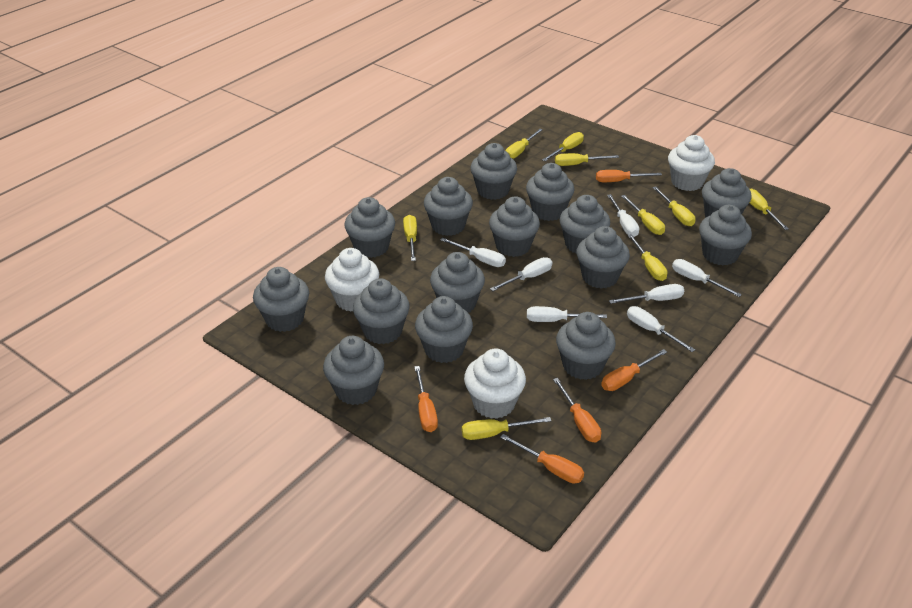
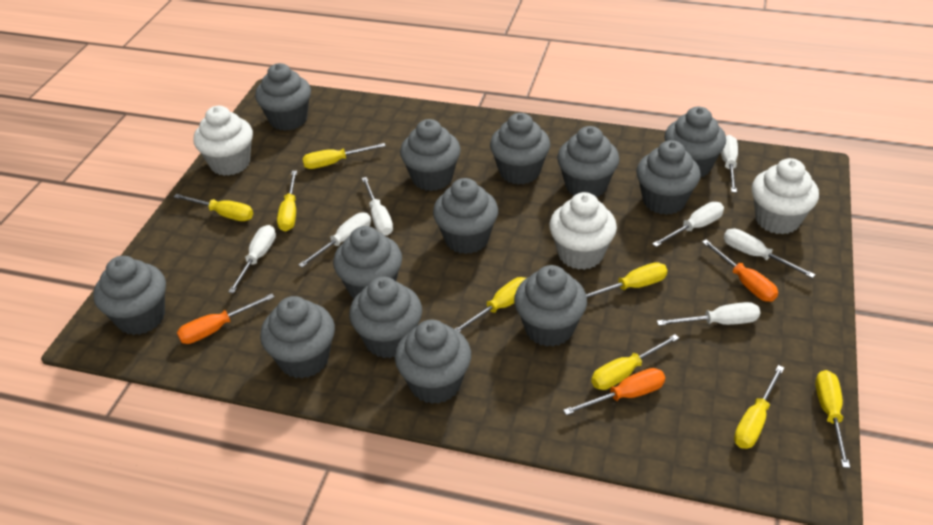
grey cupcake: [253,267,309,332] [323,336,384,405] [344,197,395,258] [353,278,410,344] [415,296,473,363] [424,177,473,236] [430,252,485,313] [470,143,517,200] [489,196,540,257] [526,163,574,221] [556,312,616,380] [560,195,610,254] [577,226,630,289] [699,205,752,266] [702,168,752,217] = 15 -> [93,256,166,335] [255,63,311,131] [260,296,335,379] [333,226,402,299] [349,277,422,358] [395,320,471,404] [400,119,461,191] [433,178,498,254] [490,113,550,185] [514,265,587,347] [557,126,620,197] [636,140,701,215] [664,107,726,178] = 13
orange screwdriver: [414,366,438,432] [500,434,584,484] [553,378,601,443] [596,170,662,182] [601,349,667,391] = 5 -> [177,294,275,344] [563,368,665,415] [702,240,778,302] = 3
yellow screwdriver: [403,215,417,261] [462,417,551,440] [506,129,543,159] [542,132,584,161] [555,153,619,166] [621,195,665,235] [628,234,667,281] [652,186,696,226] [750,189,789,230] = 9 -> [174,194,253,221] [277,171,297,231] [302,143,386,169] [455,277,526,332] [586,262,668,298] [591,334,679,390] [734,365,784,449] [815,370,850,468] = 8

